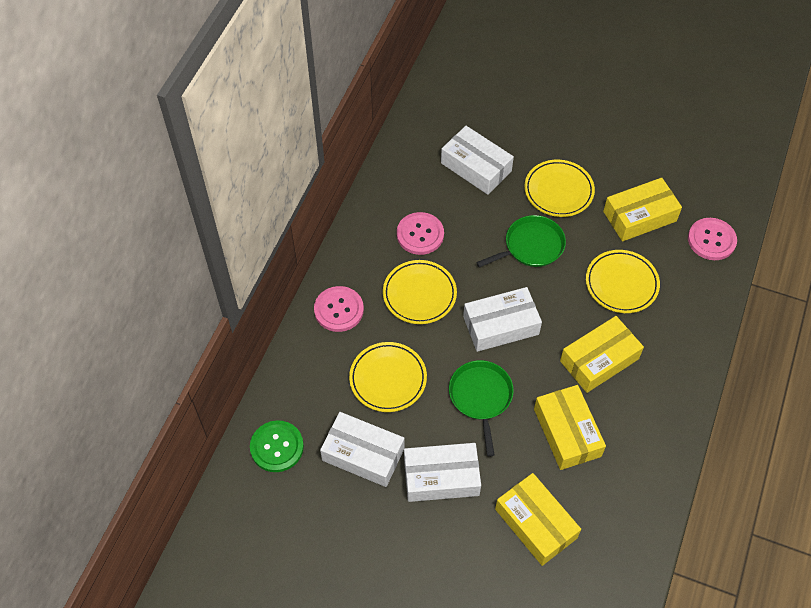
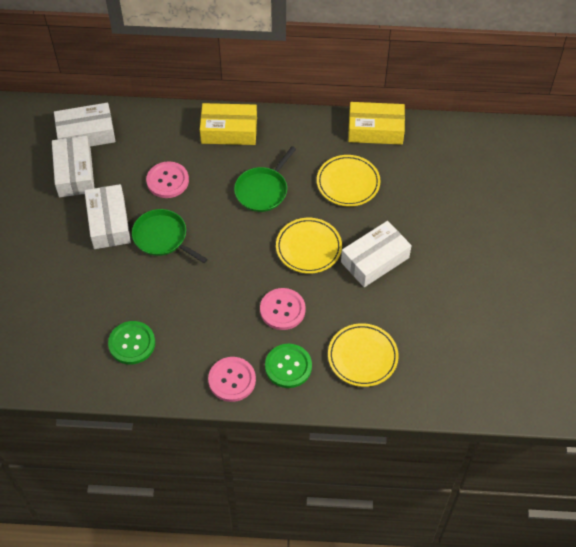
green button: [250,420,304,472] = 1 -> [108,321,155,364] [265,344,312,388] = 2
yellow box: [495,473,581,566] [534,385,606,470] [560,316,644,393] [603,178,682,241] = 4 -> [200,103,257,145] [348,102,405,145] = 2
yellow plate: [349,342,427,412] [383,260,457,324] [524,160,595,217] [586,250,660,313] = 4 -> [276,218,342,274] [317,155,380,207] [328,323,399,387] = 3

